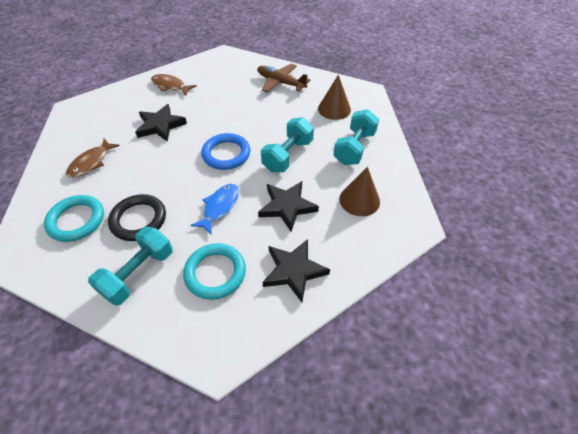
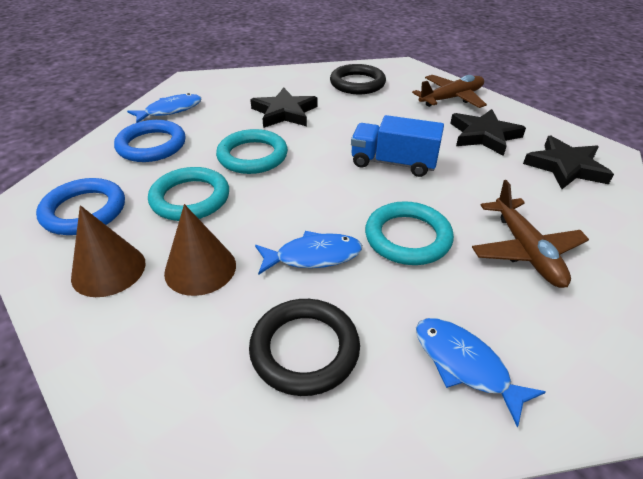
black ring: [108,194,166,241] = 1 -> [249,299,360,396] [330,64,386,94] = 2
blue fish: [190,184,239,235] = 1 -> [127,93,201,123] [255,231,362,275] [416,318,546,427] = 3
blue ring: [201,133,250,170] = 1 -> [36,178,125,235] [114,120,186,162] = 2
blue truck: none = 0 -> [351,115,444,177] = 1
brown fish: [66,139,120,178] [151,74,196,96] = 2 -> none = 0
brown plane: [257,63,310,93] = 1 -> [412,75,487,108] [472,180,589,288] = 2
turquoise dumbbell: [88,227,173,306] [261,117,314,172] [333,109,379,165] = 3 -> none = 0
turquoise ring: [44,195,104,242] [183,243,246,300] = 2 -> [148,167,229,221] [216,129,288,174] [365,201,454,265] = 3

